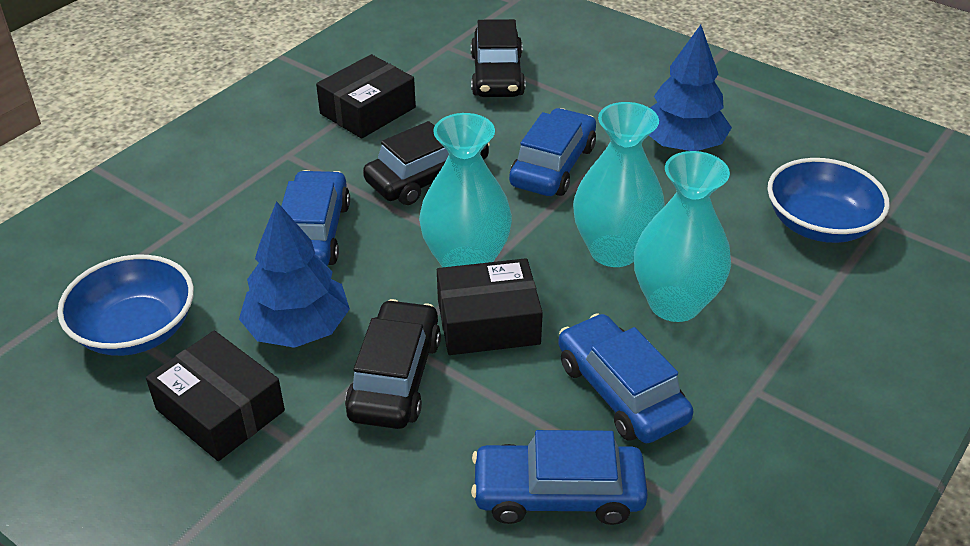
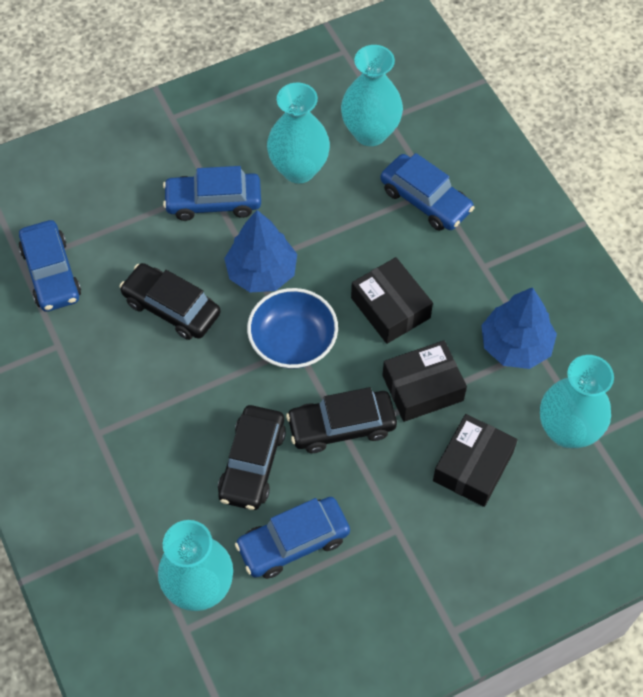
blue bowl: [57,255,194,356] [768,158,890,243] = 2 -> [247,288,338,369] = 1
turquoise vase: [419,113,512,268] [573,102,665,267] [634,151,731,322] = 3 -> [158,520,233,611] [267,83,330,183] [341,45,403,146] [540,355,614,448] = 4

